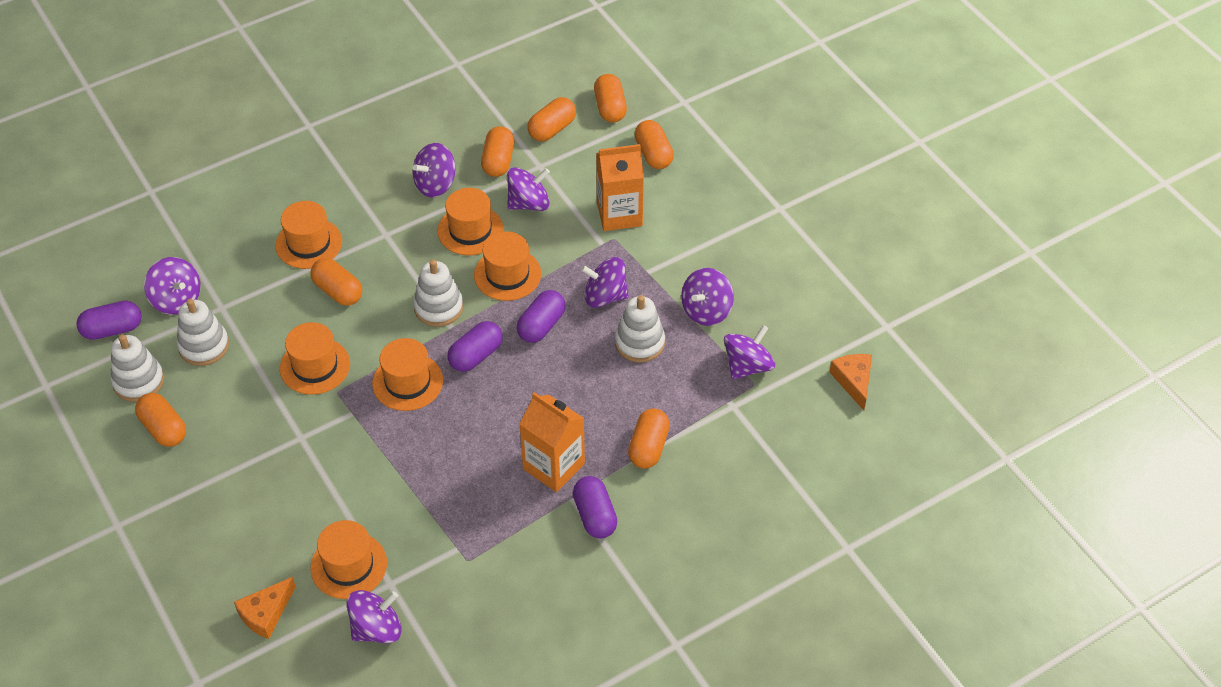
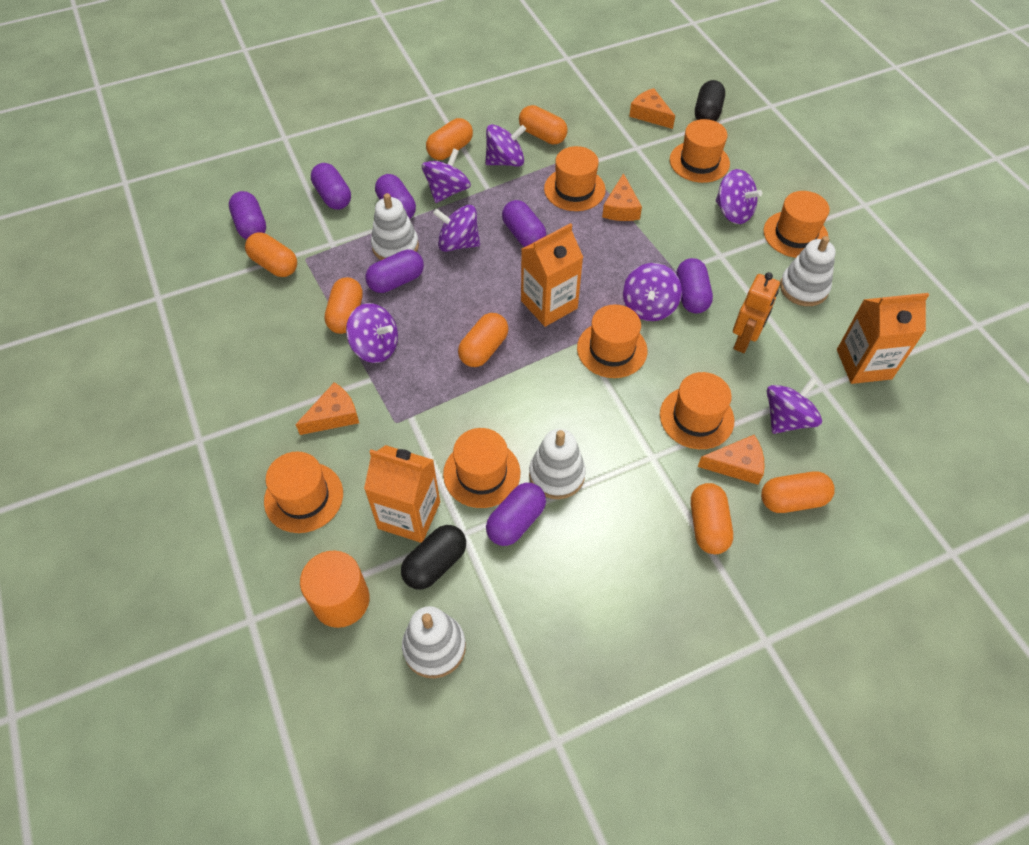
black capsule: none = 0 -> [401,525,466,589] [695,80,725,121] = 2
orange carton: [519,392,585,492] [596,144,644,231] = 2 -> [364,445,440,543] [521,223,583,327] [837,293,929,384] = 3
orange cheese: [234,577,296,639] [830,354,872,410] = 2 -> [295,382,359,435] [602,173,642,221] [629,88,675,129] [697,435,765,485] = 4
orange cylinder: none = 0 -> [300,550,370,628] = 1
orange hat: [275,201,342,269] [280,322,350,395] [310,520,387,599] [372,338,443,411] [438,188,504,255] [474,232,541,301] = 6 -> [264,452,343,533] [443,428,520,508] [544,146,606,211] [577,304,648,378] [660,372,734,449] [670,119,730,183] [763,191,830,258] = 7
orange robot: none = 0 -> [733,272,780,353] = 1
purple capsule: [76,301,142,340] [448,321,503,372] [517,290,566,343] [573,476,617,539] = 4 -> [229,191,266,240] [311,163,351,210] [366,250,424,293] [375,174,416,219] [486,483,546,546] [502,200,546,247] [677,258,713,314] = 7

